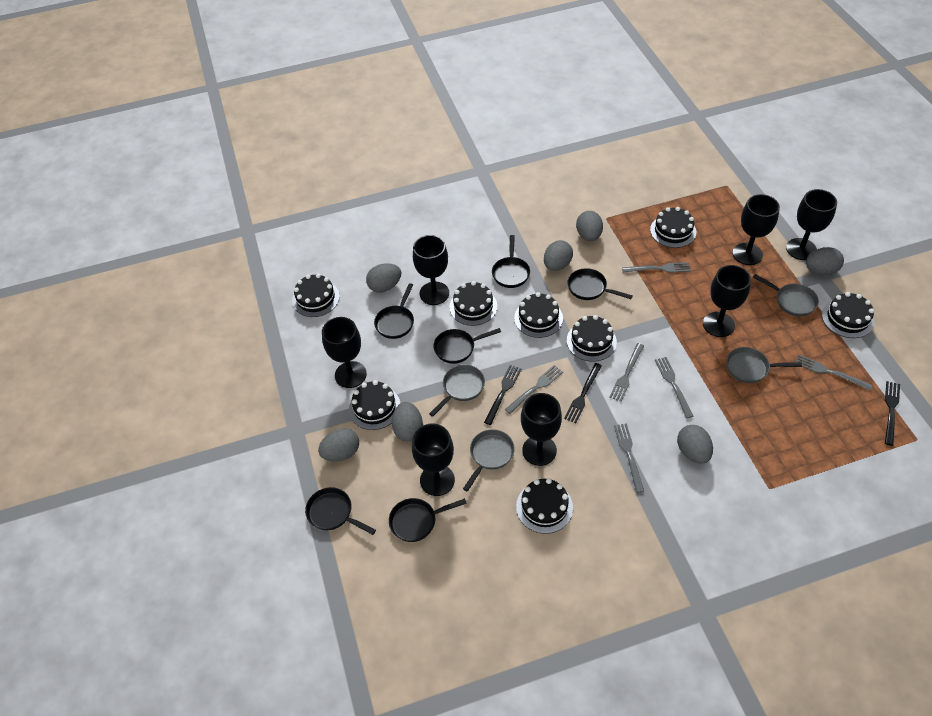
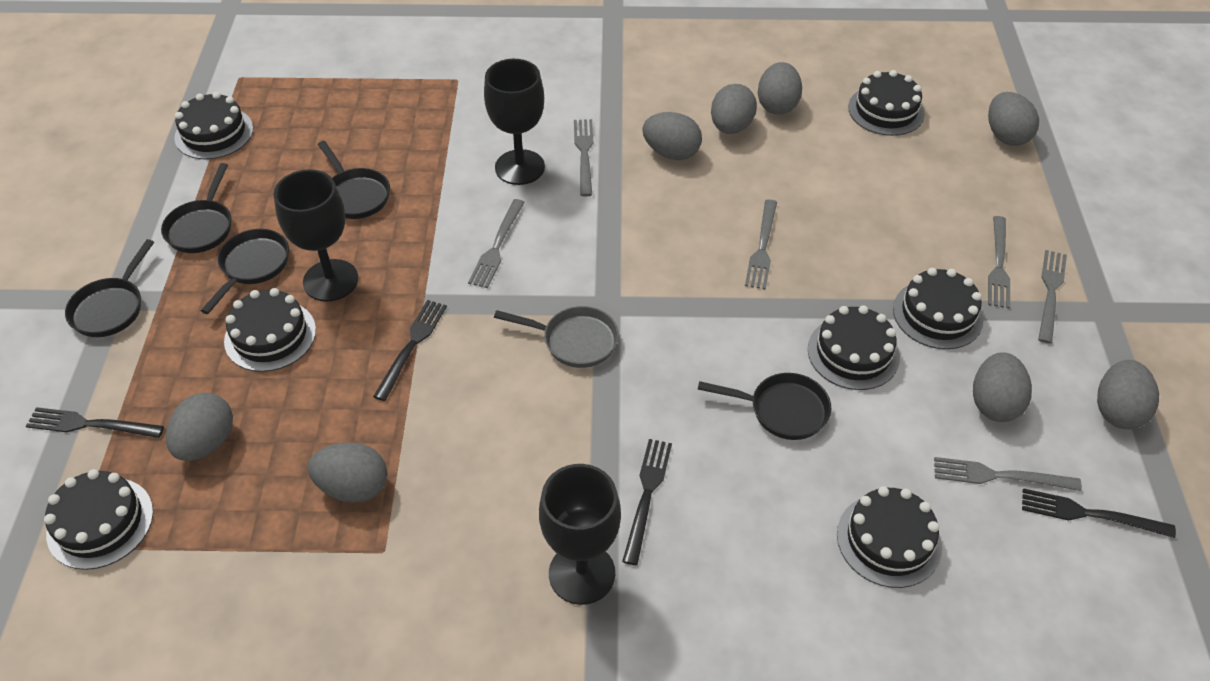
black cake: [292,274,340,317] [349,380,400,430] [449,281,497,326] [514,292,563,338] [516,478,573,534] [567,315,617,362] [650,207,696,248] [822,292,874,338] = 8 -> [44,469,153,570] [174,92,253,160] [224,288,316,372] [808,305,900,390] [837,486,942,588] [848,70,925,136] [893,268,984,349] = 7
black fork: [484,365,521,425] [564,363,602,423] [885,381,900,446] = 3 -> [26,407,164,438] [373,300,447,401] [622,439,672,565] [1022,488,1176,538] = 4
black goblet: [322,317,367,388] [412,424,455,496] [413,235,449,305] [521,393,562,466] [703,265,751,337] [732,194,780,265] [786,189,837,260] = 7 -> [273,169,358,302] [484,59,545,185] [539,464,621,605] = 3
black pan: [305,487,376,535] [374,283,414,339] [389,498,467,542] [433,328,501,364] [492,235,530,288] [567,268,633,300] = 6 -> [65,239,154,337] [161,163,232,253] [201,229,289,314] [318,141,390,219] [698,373,831,440] = 5
grey egg: [318,428,359,461] [366,263,401,293] [392,402,423,441] [544,240,573,271] [576,211,603,241] [677,425,713,464] [806,247,844,275] = 7 -> [166,393,233,461] [308,443,387,503] [642,112,702,160] [711,84,757,134] [758,62,802,115] [973,352,1032,422] [988,92,1039,146] [1097,360,1159,429] = 8
grey pan: [429,365,485,417] [463,429,515,492] [726,347,802,383] [753,274,819,316] = 4 -> [494,306,619,368] = 1

